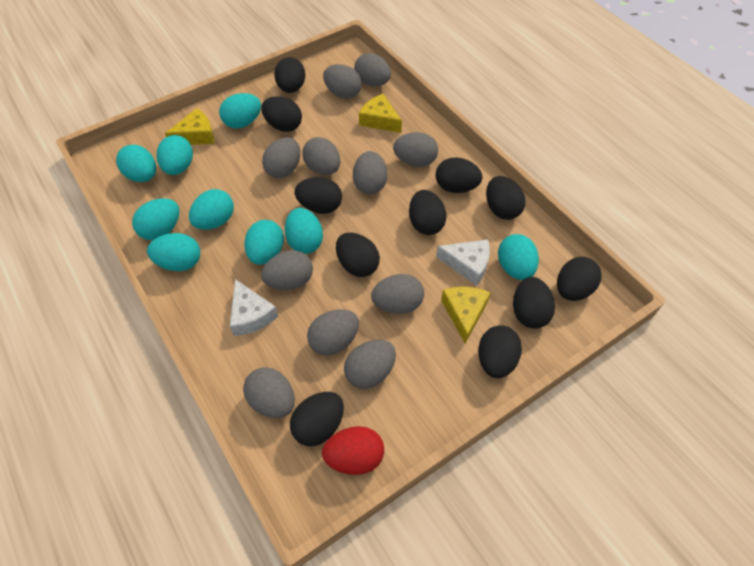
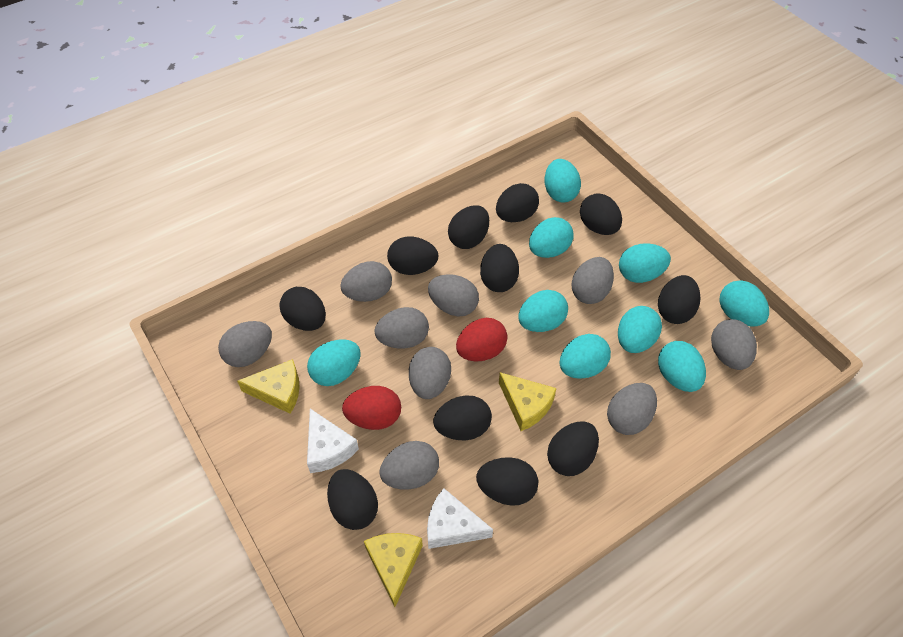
grey egg: [243,367,295,418] [261,250,313,290] [262,138,300,178] [302,137,340,175] [307,309,359,356] [323,64,362,99] [344,340,396,389] [353,151,387,194] [354,53,391,86] [371,274,424,314] [393,132,438,167] = 11 -> [218,321,272,367] [340,261,392,302] [375,307,429,349] [379,441,439,490] [409,347,451,399] [428,274,479,317] [572,257,614,304] [607,383,657,435] [711,319,757,370] = 9
red egg: [322,426,384,475] = 1 -> [342,386,401,430] [456,318,508,362] = 2

